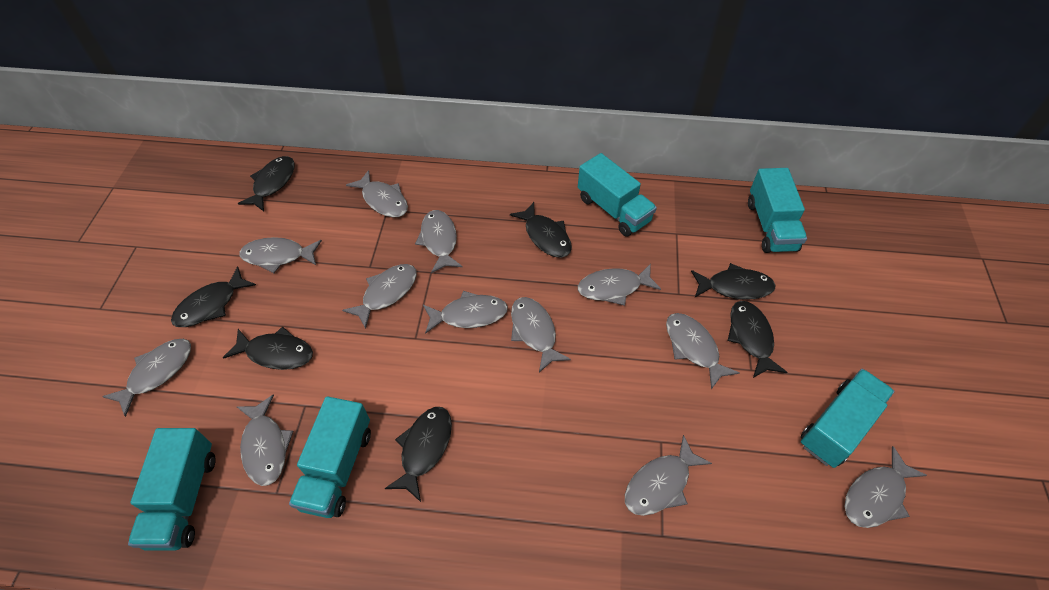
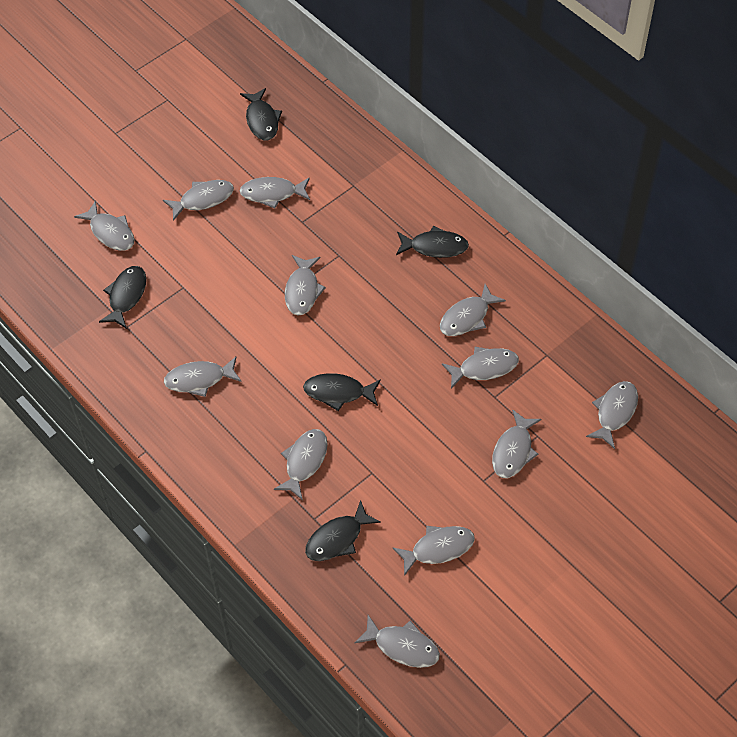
black fish: [171,266,256,327] [223,326,313,370] [238,156,295,211] [384,407,452,502] [510,202,572,258] [691,263,776,300] [728,301,787,378] = 7 -> [99,266,146,329] [240,88,282,140] [303,373,381,411] [305,500,381,561] [396,225,469,258] = 5
turquoise truck: [128,428,215,551] [289,396,371,518] [578,153,657,237] [748,168,807,253] [801,369,895,468] = 5 -> none = 0

